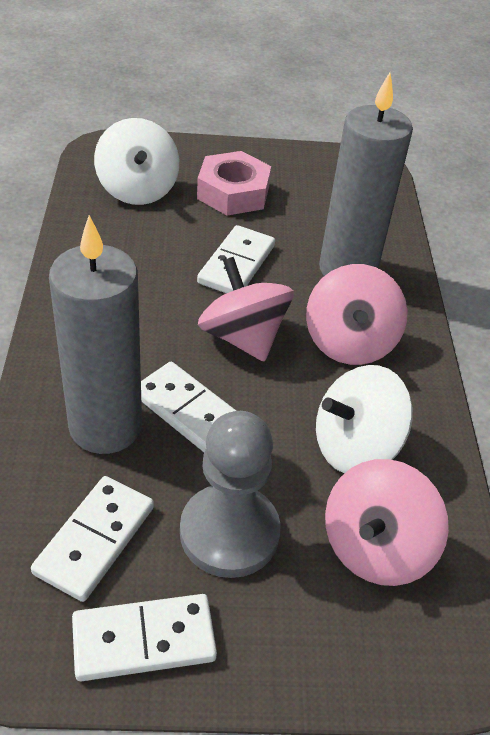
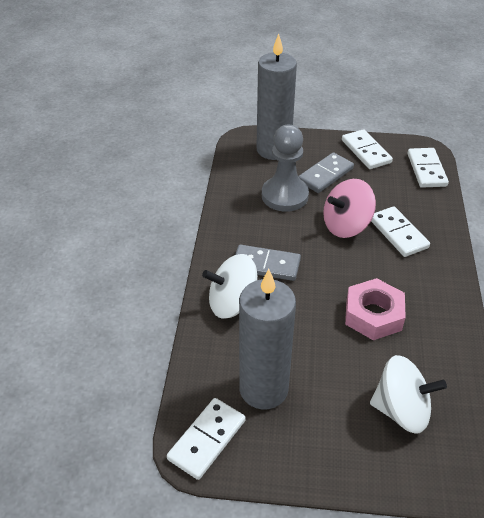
grey domino: none = 0 -> [235,244,301,281] [298,152,354,193] = 2
pink spinning top: [198,257,294,362] [306,264,407,365] [325,459,449,586] = 3 -> [323,179,376,238] = 1

